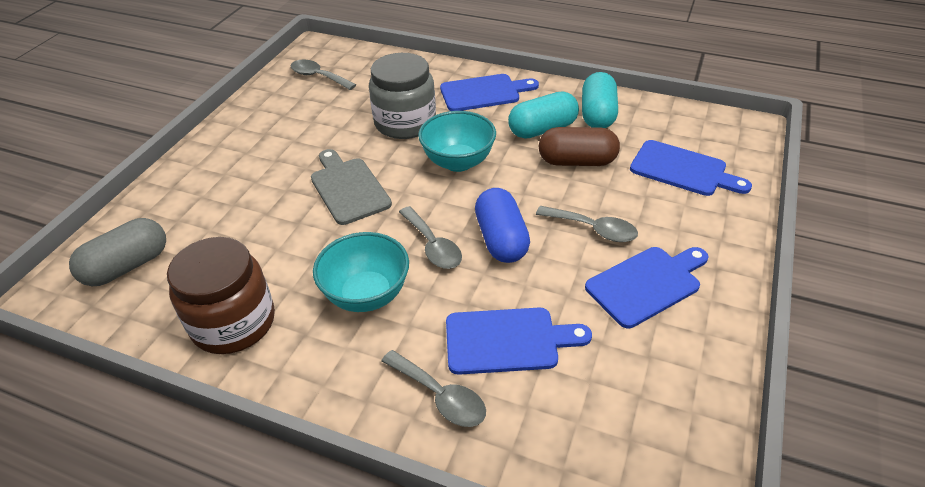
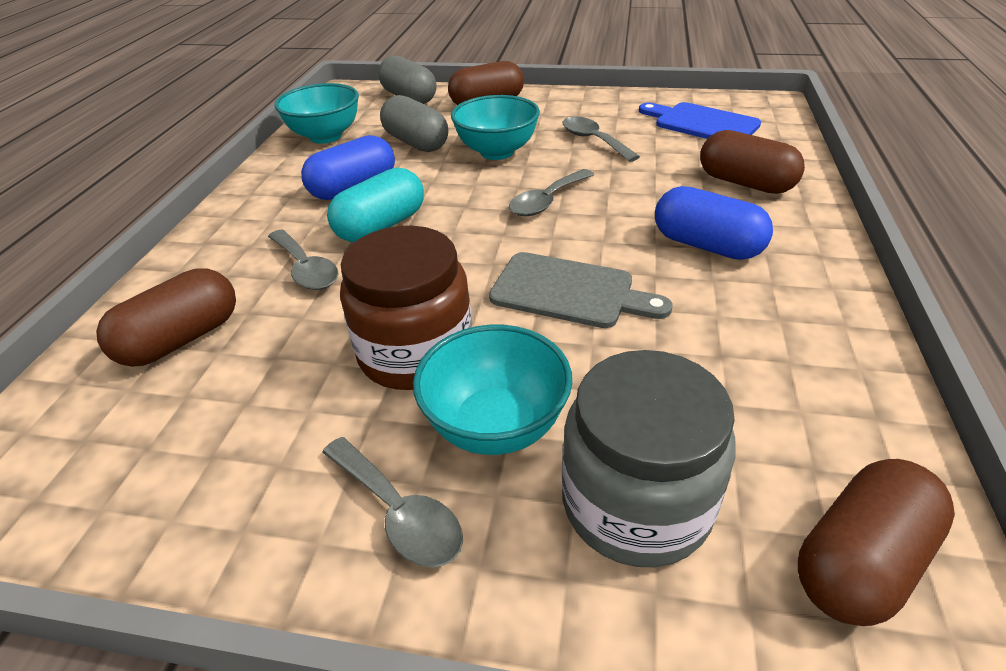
blue capsule: [475,188,530,263] = 1 -> [301,135,395,200] [655,186,773,260] = 2
blue cutting board: [440,74,539,111] [446,308,592,375] [585,247,709,328] [630,140,752,196] = 4 -> [639,102,761,139] = 1
brown capsule: [539,127,620,166] = 1 -> [96,268,236,367] [448,61,524,105] [700,130,805,194] [798,459,955,626] = 4
grey capsule: [69,218,166,286] = 1 -> [378,56,436,104] [380,95,448,152] = 2
turquoise bowl: [313,232,409,312] [418,111,496,172] = 2 -> [275,83,359,144] [413,325,572,455] [451,95,540,160] = 3
turquoise capsule: [508,92,579,139] [582,72,618,128] = 2 -> [327,167,424,242] = 1

